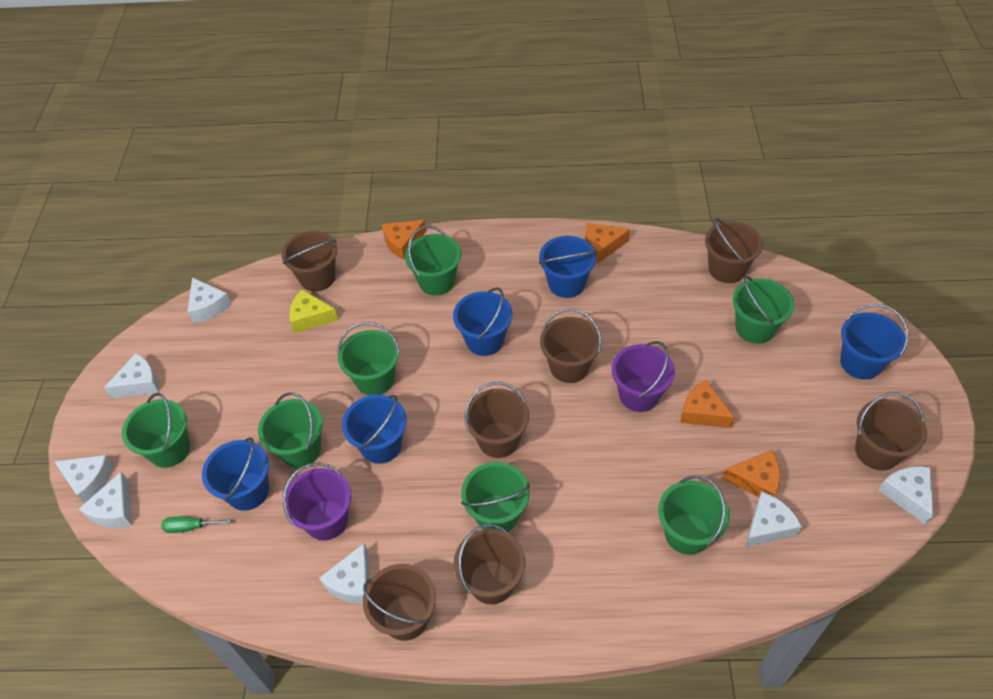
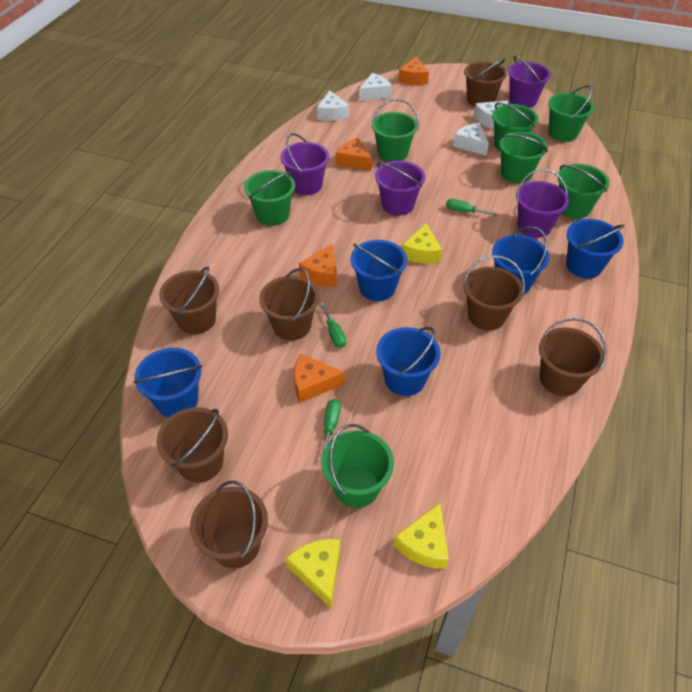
green screwdriver: [161,516,231,533] = 1 -> [320,303,346,348] [320,399,341,458] [446,199,497,216] = 3
purple bucket: [283,462,351,540] [611,341,675,412] = 2 -> [281,133,329,195] [375,161,425,216] [508,56,551,108] [516,169,569,238] = 4
white cheese: [54,455,113,504] [79,472,132,528] [104,353,159,399] [187,278,232,323] [319,542,369,604] [745,491,802,547] [878,466,934,525] = 7 -> [317,90,349,121] [359,73,392,101] [453,123,489,156] [474,100,508,129] = 4
yellow cheese: [289,289,338,333] = 1 -> [286,539,340,608] [394,503,449,569] [402,223,442,264] = 3

